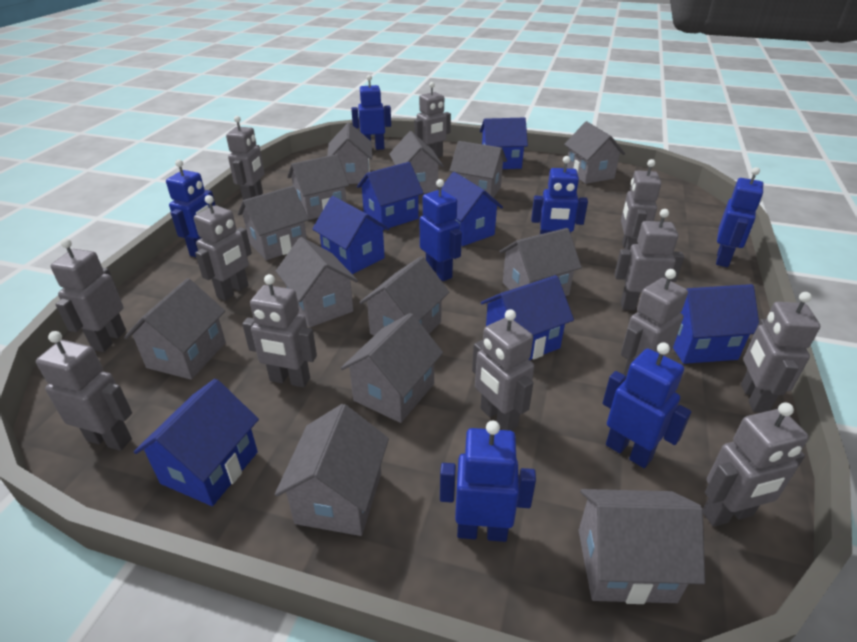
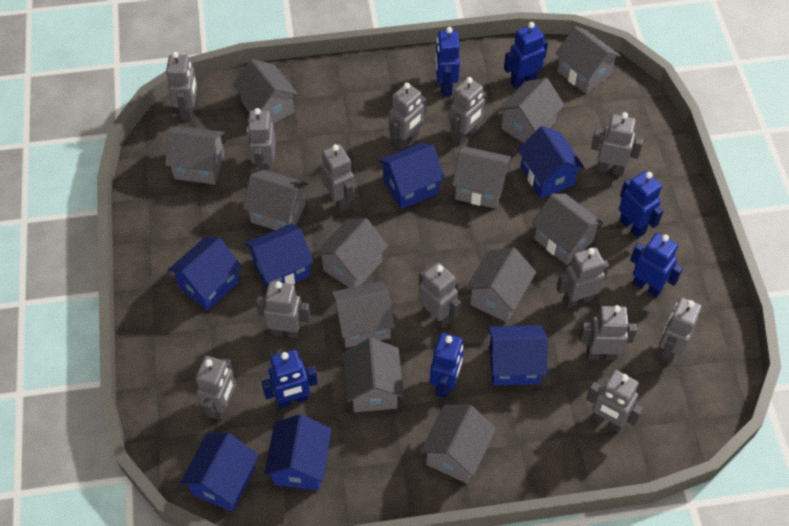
blue robot: [166,159,215,257] [351,75,391,150] [420,179,462,281] [440,420,536,542] [531,156,588,234] [603,342,691,468] [716,167,763,267] = 7 -> [262,350,318,408] [430,333,464,398] [435,27,460,96] [504,22,548,89] [619,171,663,238] [630,233,683,298] = 6
grey house: [124,278,226,380] [238,186,309,260] [275,404,389,536] [276,237,358,328] [287,154,349,220] [327,123,372,184] [341,313,443,423] [359,256,449,335] [389,131,444,193] [449,141,507,198] [499,228,582,296] [564,121,625,184] [579,489,705,604] = 13 -> [165,126,224,184] [233,59,298,124] [243,170,309,230] [315,218,388,288] [331,281,395,348] [343,338,404,412] [420,405,496,484] [452,146,512,209] [465,247,536,322] [498,78,564,143] [531,194,604,265] [555,26,621,94] = 12
grey robot: [36,331,132,451] [50,238,126,352] [194,195,252,301] [226,116,264,200] [242,274,317,388] [414,82,451,157] [472,309,534,431] [614,209,684,310] [621,159,661,250] [621,269,688,380] [703,403,809,527] [741,292,820,413] = 12 -> [166,52,198,121] [195,356,236,421] [247,108,276,172] [256,281,311,339] [321,144,355,212] [389,83,426,150] [418,262,461,328] [449,77,487,145] [556,247,609,308] [579,305,637,360] [586,370,643,432] [591,112,643,176] [659,297,702,364] = 13

